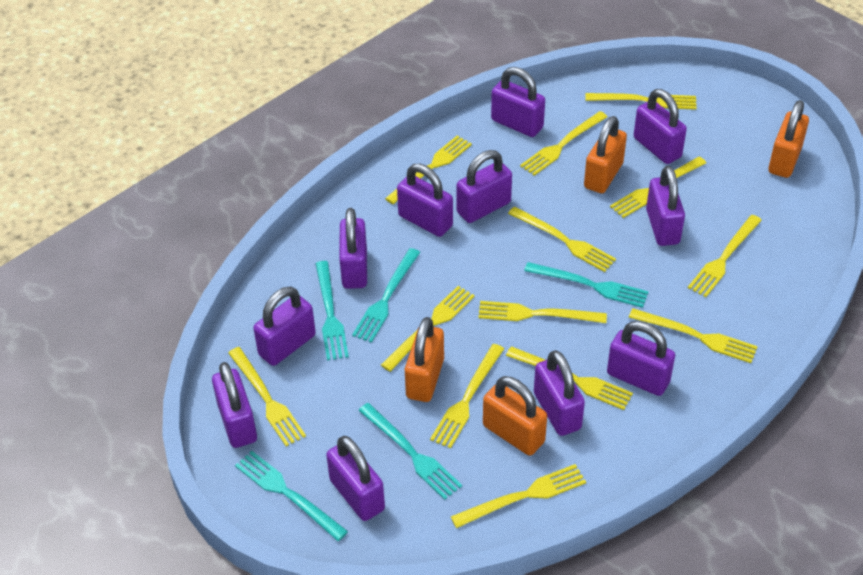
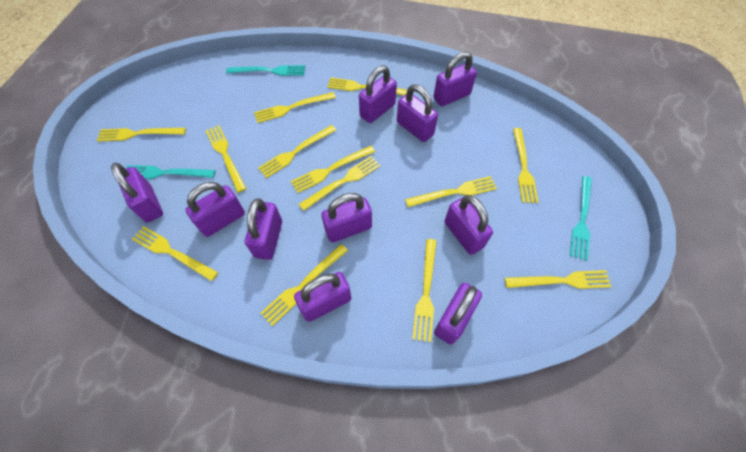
orange padlock: [405,317,444,402] [483,376,547,456] [584,116,627,193] [769,100,809,178] = 4 -> none = 0
purple padlock: [212,362,257,448] [253,287,316,366] [326,436,385,521] [339,208,367,289] [397,164,453,237] [457,150,512,223] [491,67,545,137] [534,350,585,436] [607,321,675,396] [634,89,687,164] [646,166,685,246] = 11 -> [111,163,163,222] [185,182,245,237] [245,198,282,260] [294,272,351,322] [321,193,372,242] [359,65,397,123] [397,84,438,142] [433,52,477,106] [434,283,482,345] [445,195,493,255] = 10
turquoise fork: [235,451,348,541] [315,261,349,361] [352,248,420,343] [358,403,462,500] [524,262,649,308] = 5 -> [127,165,215,179] [226,65,305,76] [570,176,592,261] = 3

